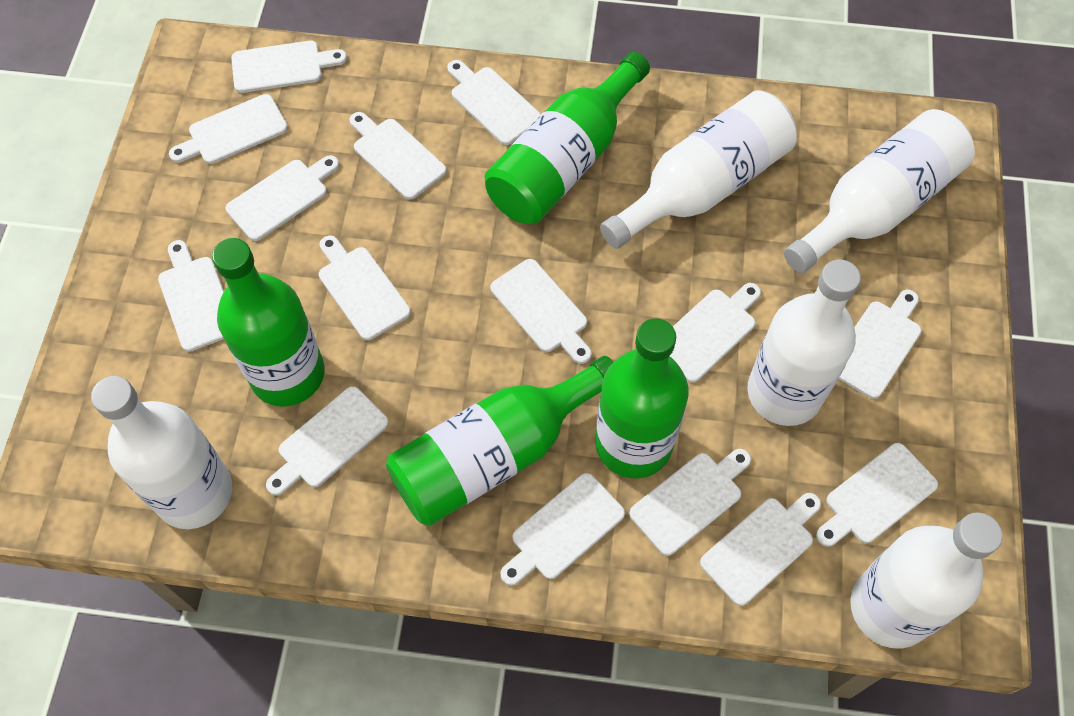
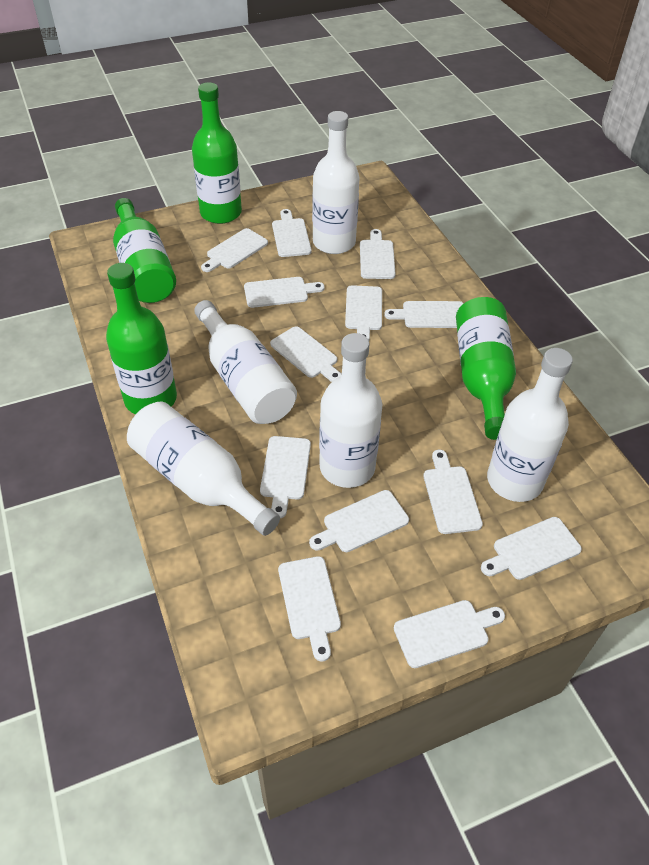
white cutting board: [158,240,224,352] [169,94,288,164] [226,155,339,241] [231,41,347,93] [266,386,389,496] [319,235,411,340] [349,112,447,200] [447,60,541,145] [490,259,592,364] [500,473,625,586] [629,449,751,556] [670,283,761,383] [700,493,821,606] [816,443,938,547] [838,290,922,399] = 15 -> [201,228,268,272] [244,277,325,308] [260,436,311,518] [270,326,341,382] [272,209,312,257] [278,556,341,661] [309,490,409,552] [345,285,382,340] [360,229,396,279] [384,301,464,328] [394,600,505,668] [423,450,483,534] [481,517,582,580] = 13

